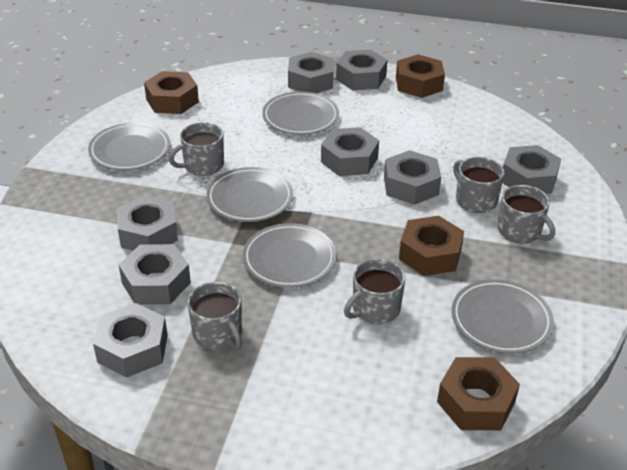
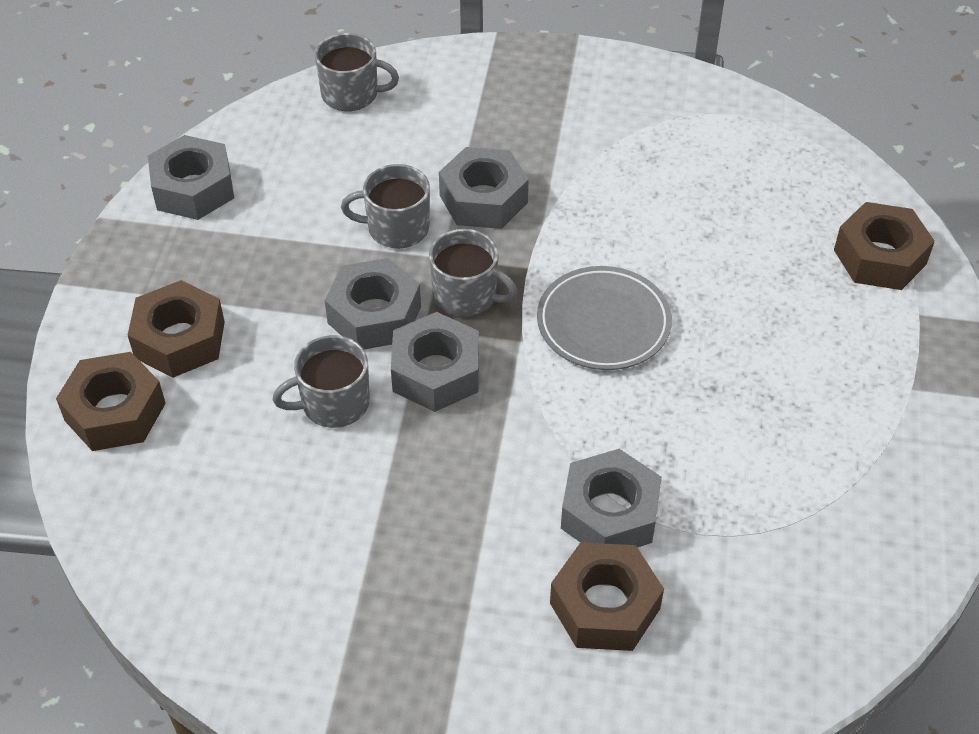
grey mug: [169,122,224,176] [187,282,242,350] [344,259,405,324] [453,157,505,213] [498,185,555,243] = 5 -> [272,335,370,428] [315,33,399,111] [341,164,430,249] [429,229,518,316] = 4
grey nut: [93,303,168,378] [117,195,178,251] [119,244,191,304] [288,52,334,93] [321,127,379,176] [336,50,387,90] [384,150,441,205] [503,145,561,194] = 8 -> [148,135,234,220] [325,258,421,349] [391,312,479,412] [439,147,529,229] [561,449,662,548] = 5
grey plate: [88,122,170,170] [206,167,293,222] [242,223,336,288] [262,92,339,135] [451,279,554,354] = 5 -> [537,266,672,370] = 1

